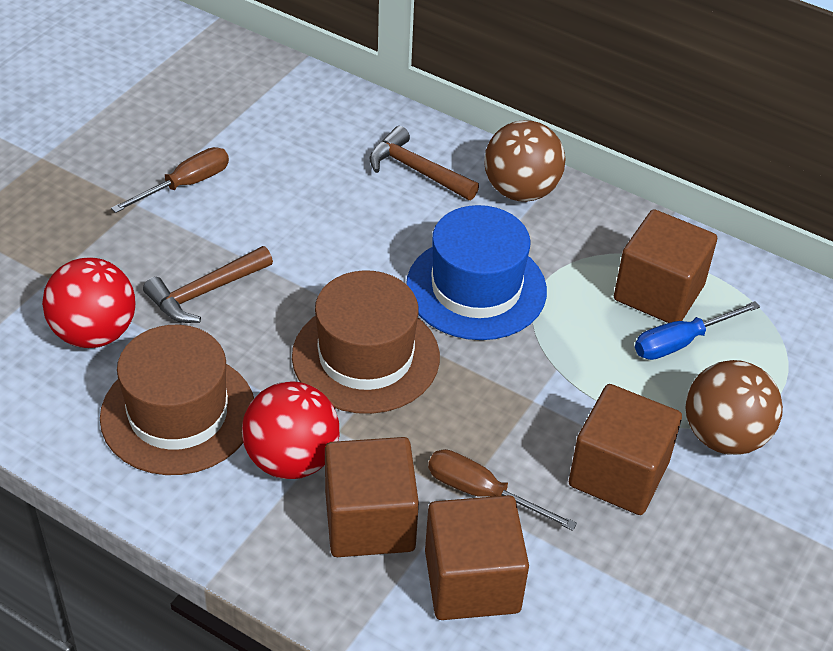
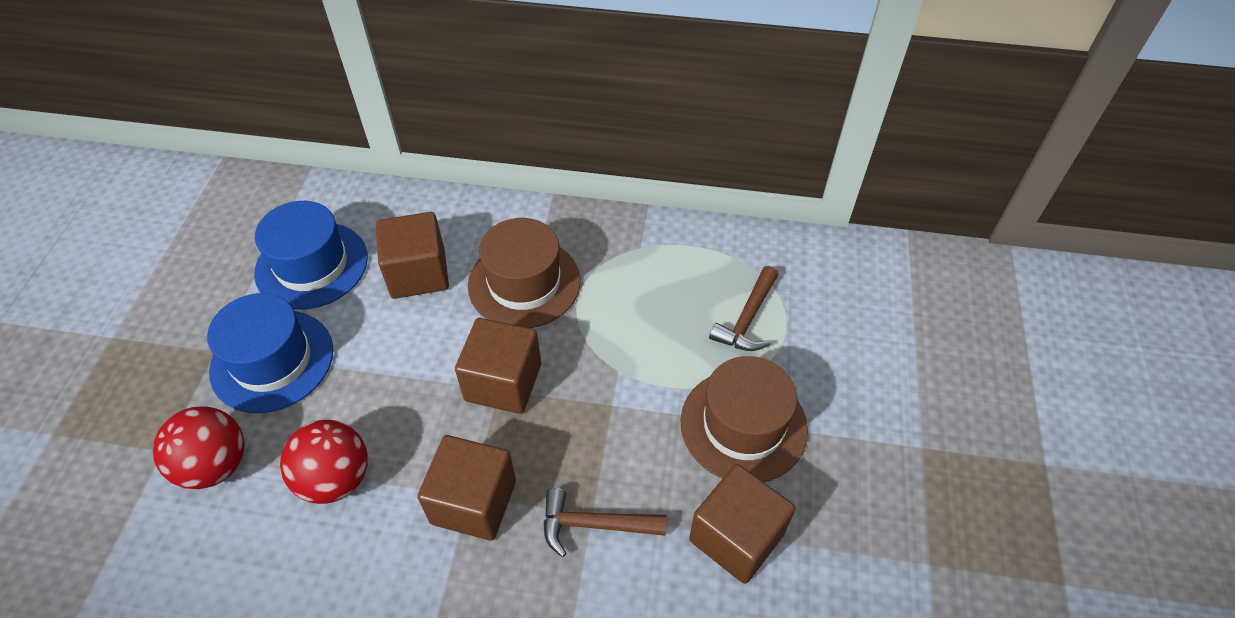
blue hat: [406,205,547,340] = 1 -> [207,293,333,413] [254,201,368,310] = 2
blue screwdriver: [635,301,760,360] = 1 -> none = 0
brown ball: [484,120,566,202] [686,360,783,455] = 2 -> none = 0
brown screwdriver: [111,147,229,213] [428,449,577,531] = 2 -> none = 0

